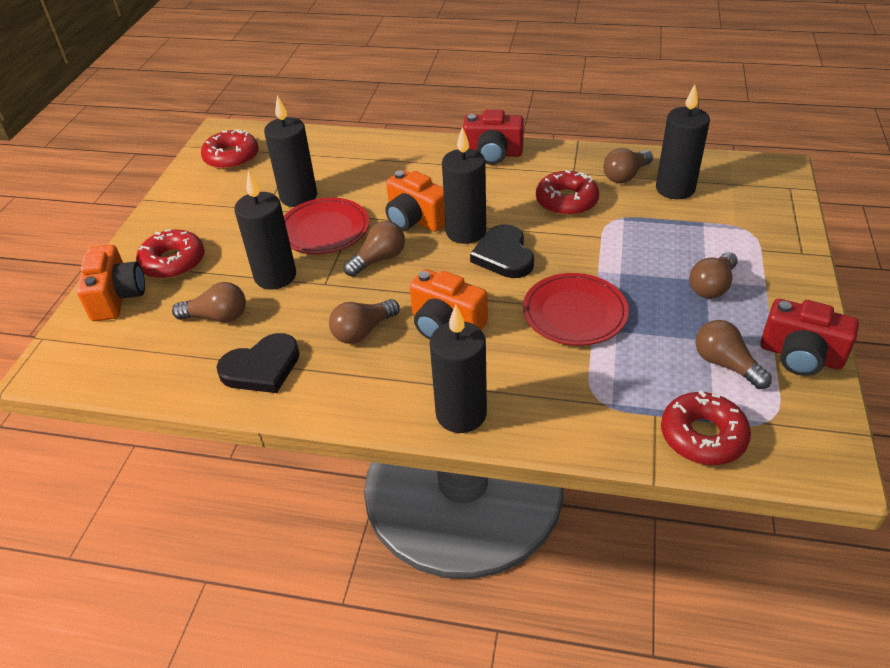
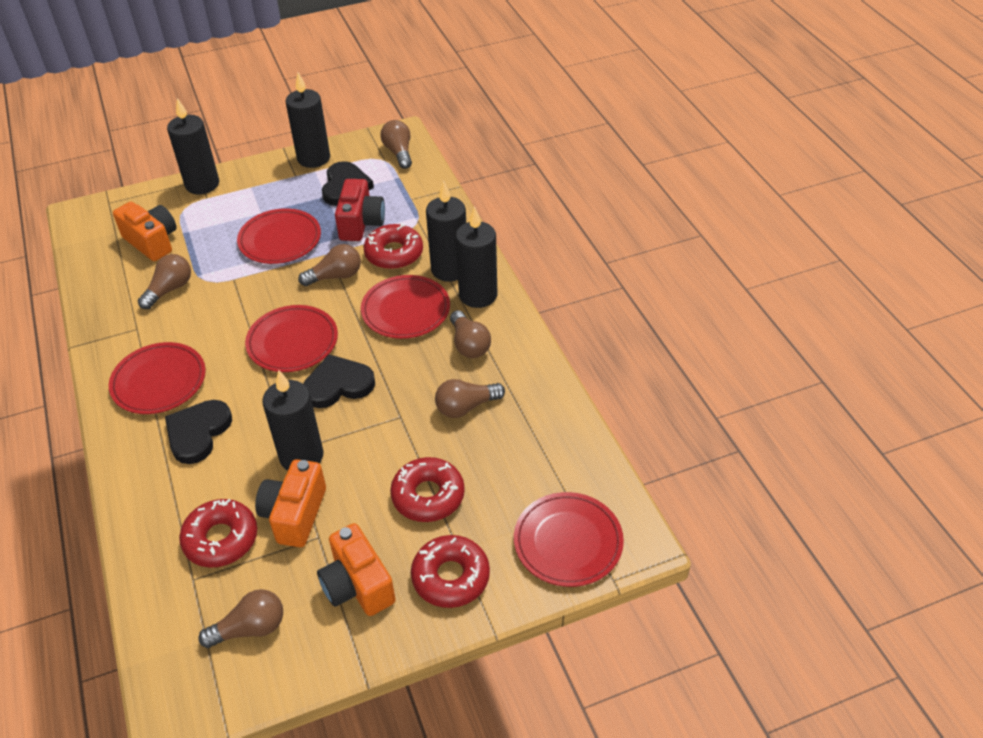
black heart: [217,333,300,393] [470,224,534,278] = 2 -> [165,400,232,464] [303,354,375,408] [322,161,374,206] = 3
red camera: [463,110,524,165] [760,299,859,376] = 2 -> [335,179,385,241] = 1
red plate: [284,198,369,254] [523,273,629,346] = 2 -> [109,342,206,414] [237,208,321,264] [245,305,338,372] [361,275,450,339] [514,492,624,587] = 5

